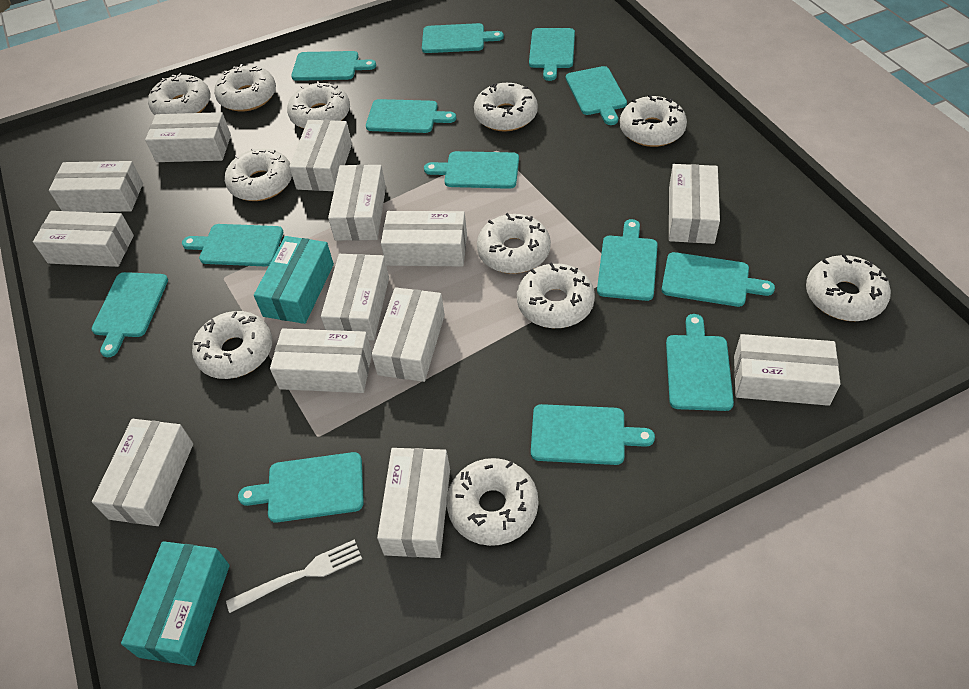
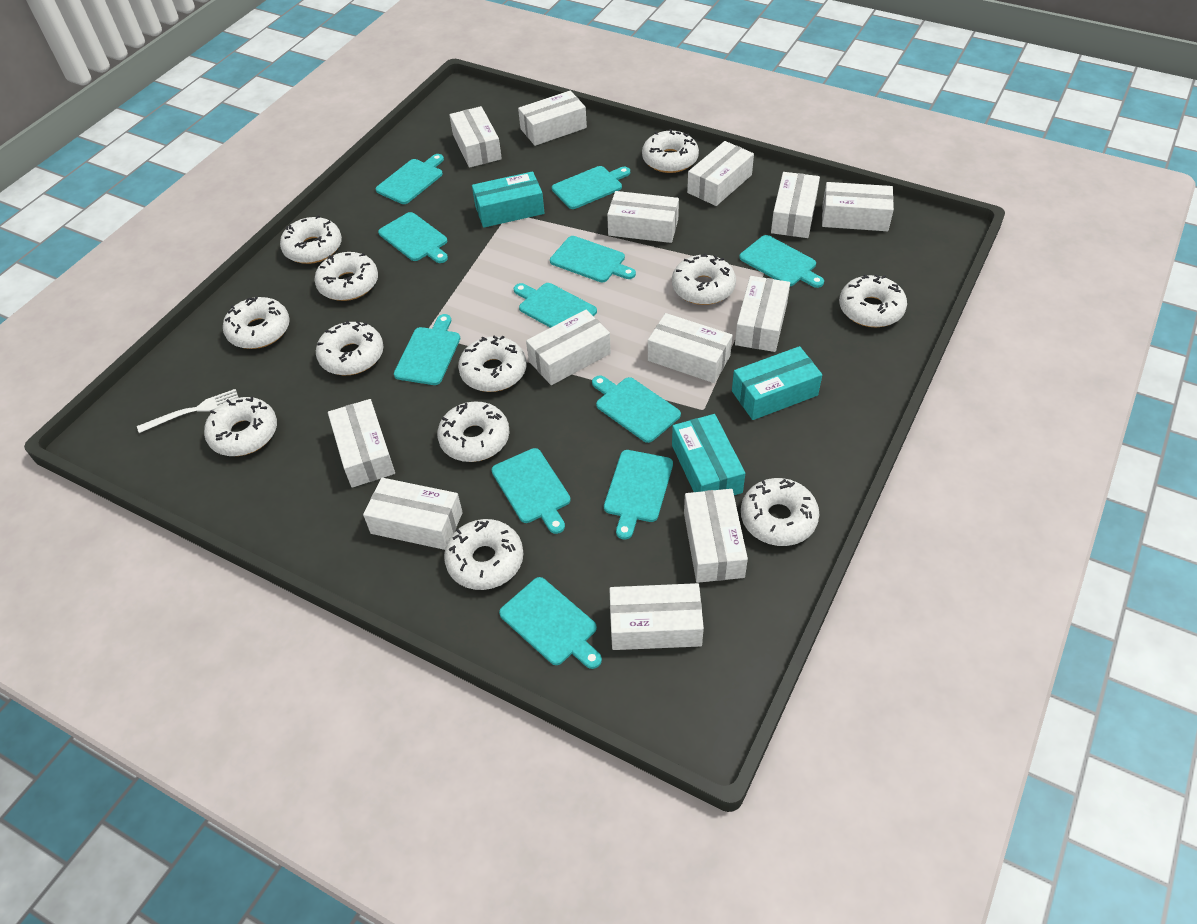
turquoise box: [121,541,230,666] [254,236,334,324] = 2 -> [472,171,544,228] [672,414,745,495] [732,346,822,420] = 3
turquoise cutting board: [92,272,168,357] [182,224,283,267] [238,452,364,523] [291,51,376,81] [366,99,456,133] [422,23,504,53] [424,151,519,189] [529,28,575,81] [531,404,655,465] [566,66,627,125] [597,219,658,301] [662,252,775,307] [666,314,734,411] = 13 -> [376,154,444,204] [378,212,448,263] [394,314,460,385] [492,448,571,534] [499,577,602,669] [514,283,597,328] [550,236,636,282] [552,166,630,209] [592,375,681,443] [604,450,673,539] [739,235,824,288] = 11
white donut: [148,73,211,115] [192,311,272,379] [214,64,276,112] [225,148,292,201] [287,81,350,129] [447,458,538,546] [474,83,538,132] [477,213,551,274] [517,262,595,328] [620,94,687,147] [806,254,891,321] = 11 -> [204,397,277,456] [223,297,290,349] [280,215,342,264] [314,252,378,301] [316,320,384,375] [437,401,509,462] [444,519,523,590] [458,336,527,392] [642,129,699,173] [672,253,736,305] [741,478,819,546] [839,274,907,327] = 12

